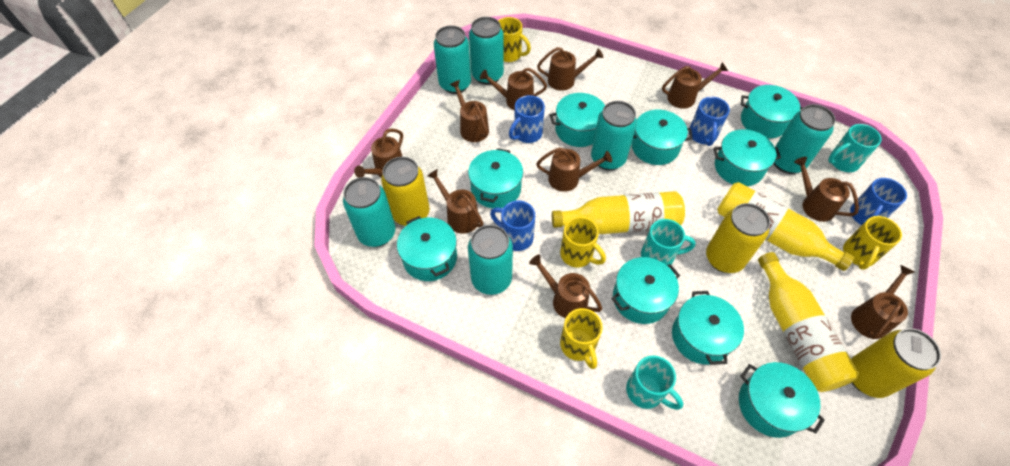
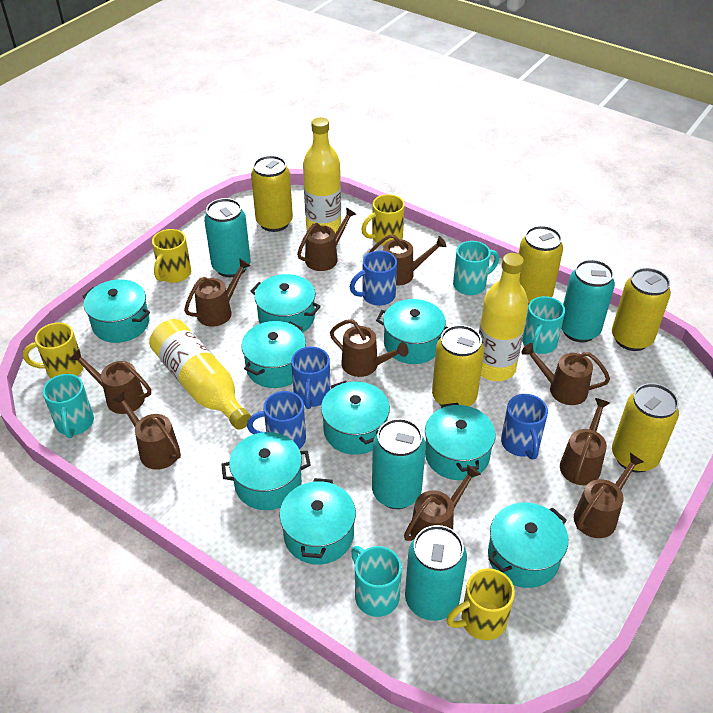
turquoise can: [343,177,395,247] [434,26,471,94] [468,225,513,295] [469,17,504,85] [591,101,637,170] [774,104,836,174] = 6 -> [204,198,251,277] [372,418,426,509] [405,525,467,621] [561,260,615,342] = 4
turquoise mug: [626,356,683,410] [641,219,696,265] [828,124,882,172] = 3 -> [43,374,94,438] [351,546,402,617] [453,241,499,295] [522,296,565,354] = 4
yellow can: [381,157,430,226] [706,203,770,273] [851,328,941,398] = 3 -> [251,155,293,232] [432,325,484,406] [519,226,563,305] [612,268,671,351] [612,383,679,472] = 5

